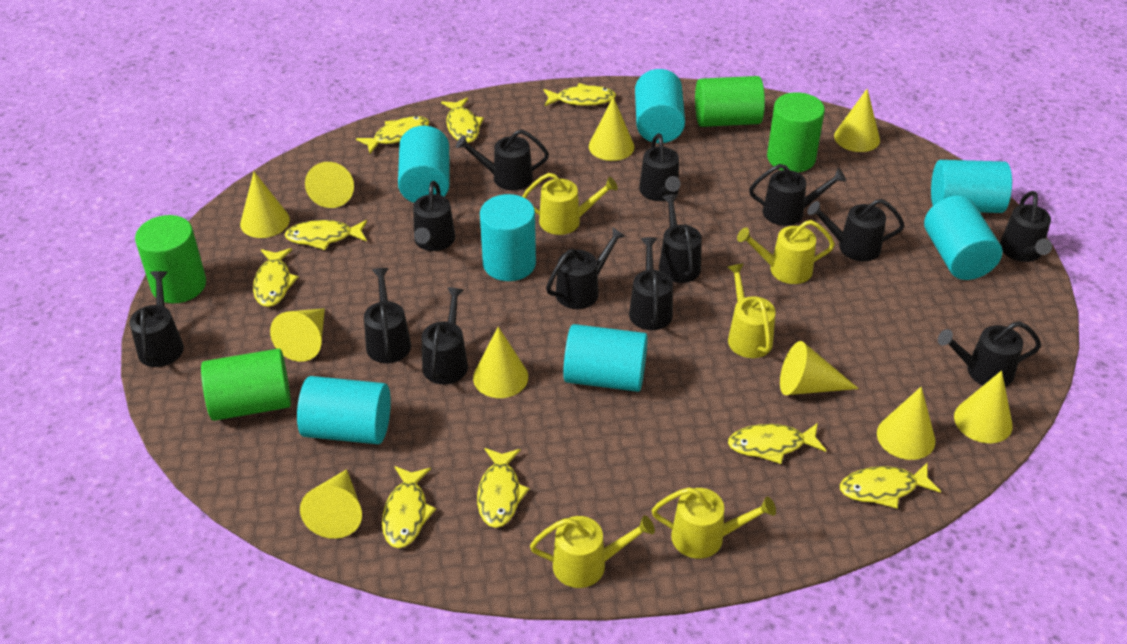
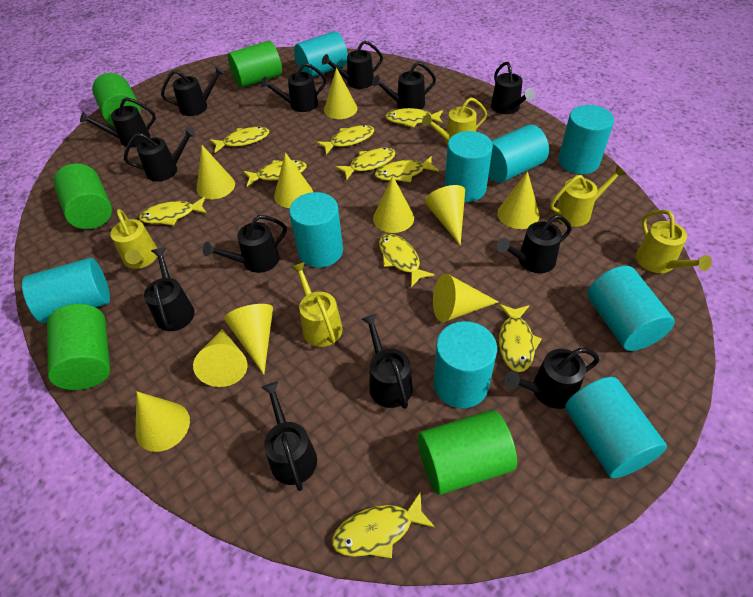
green cylinder: [135,215,206,303] [201,348,291,421] [695,76,765,127] [767,92,825,172] = 4 -> [47,304,110,390] [53,163,112,229] [92,73,141,127] [228,41,282,88] [418,410,517,495] = 5
turquoise cylinder: [297,376,391,444] [398,126,450,203] [480,194,536,281] [563,324,648,392] [635,69,685,143] [924,195,1002,280] [931,160,1012,213] = 7 -> [22,258,110,323] [289,192,343,268] [294,31,348,77] [433,321,497,408] [445,131,493,202] [488,124,549,183] [558,105,614,174] [565,377,667,478] [587,266,675,351] = 9
yellow fish: [253,248,299,307] [284,220,367,250] [356,116,429,154] [382,466,436,548] [441,98,484,143] [477,448,529,528] [544,83,616,106] [728,423,826,464] [840,463,941,509] = 9 -> [139,197,207,226] [210,127,269,153] [244,160,307,187] [316,125,374,155] [332,491,435,558] [335,148,395,180] [375,156,439,182] [379,234,435,287] [385,108,443,128] [499,304,542,372] = 10

